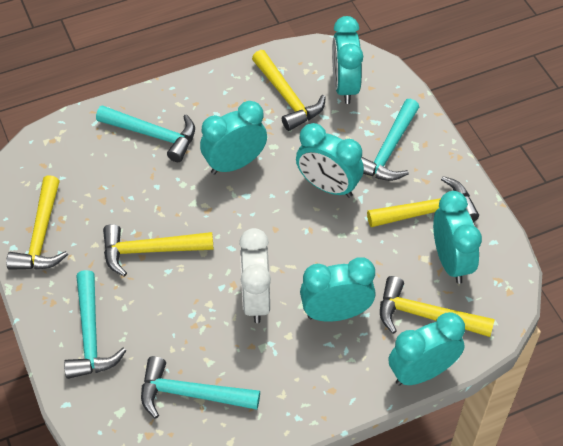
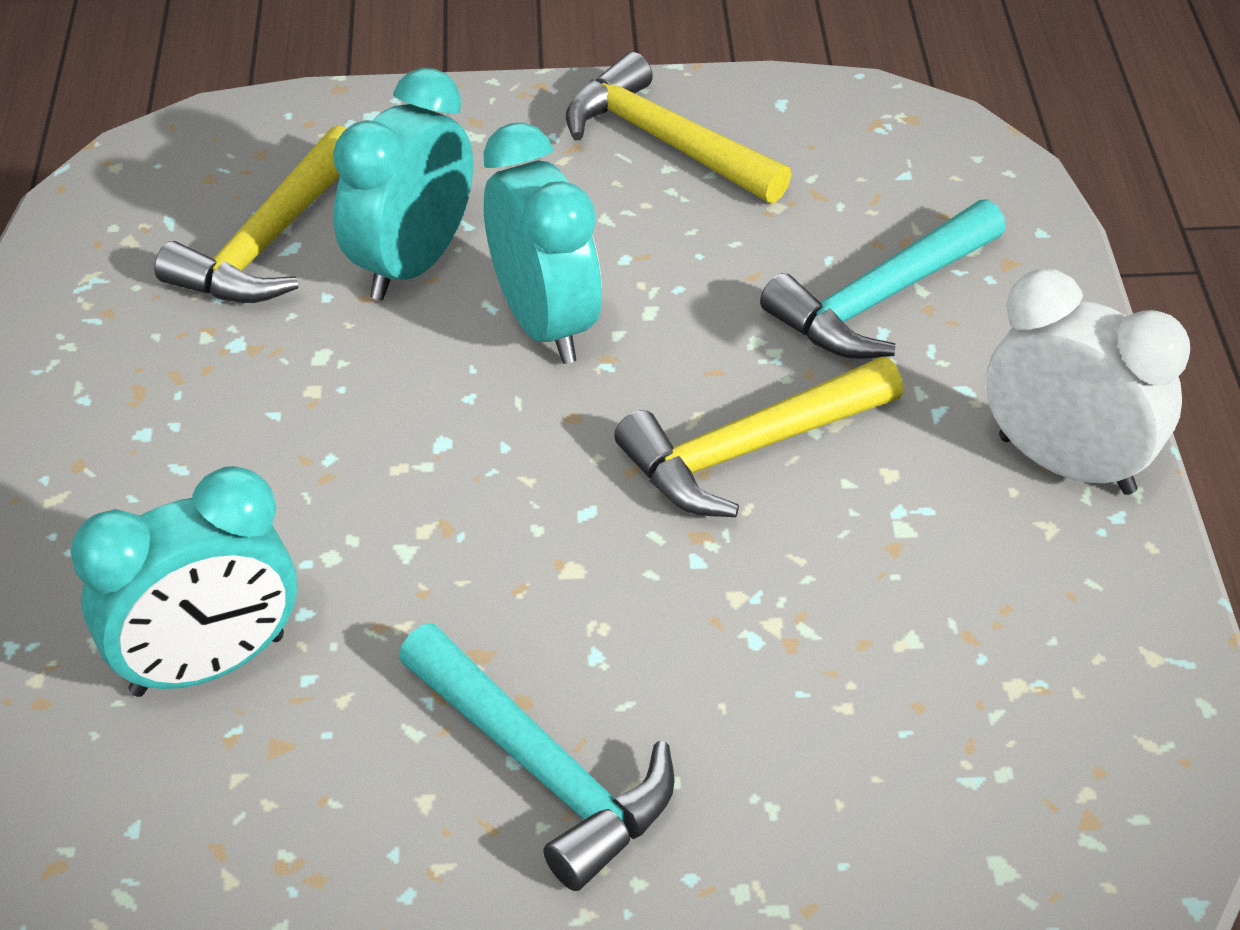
turquoise clock: [200,101,267,175] [296,123,364,198] [300,258,376,322] [332,16,363,104] [388,312,465,386] [433,191,482,284] = 6 -> [71,466,297,697] [333,68,473,300] [484,122,602,364] = 3
turquoise hammer: [64,270,127,379] [96,105,195,162] [141,356,260,419] [361,99,419,181] = 4 -> [399,623,675,891] [760,199,1006,359] = 2
yellow hammer: [6,175,68,270] [103,224,214,277] [252,50,326,131] [367,176,479,227] [380,276,495,337] = 5 -> [154,125,347,303] [566,52,791,203] [614,357,903,517] = 3

